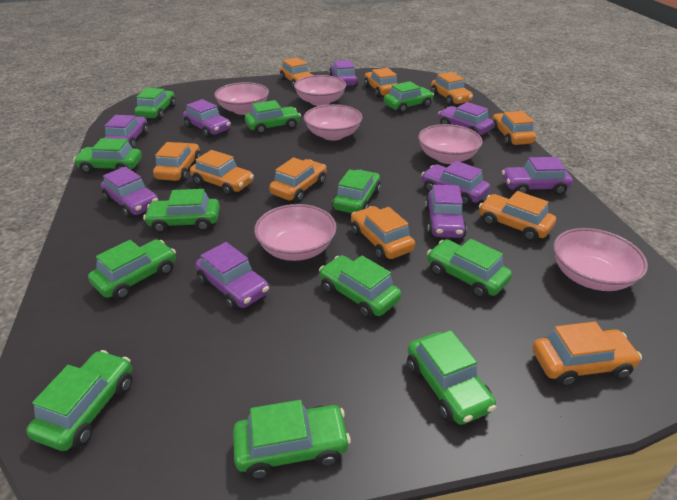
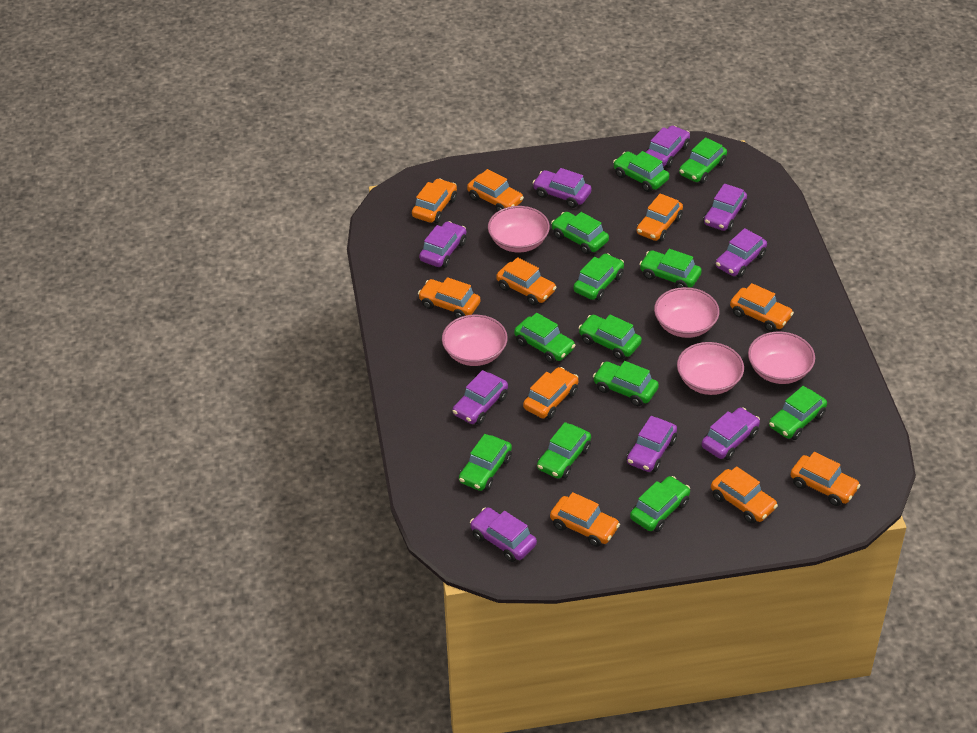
pink bowl: [215,82,269,115] [254,204,336,261] [294,75,346,106] [304,104,363,141] [418,124,483,164] [553,228,648,291] = 6 -> [442,315,508,366] [488,206,550,253] [654,287,719,338] [677,342,744,395] [748,332,815,384] = 5

